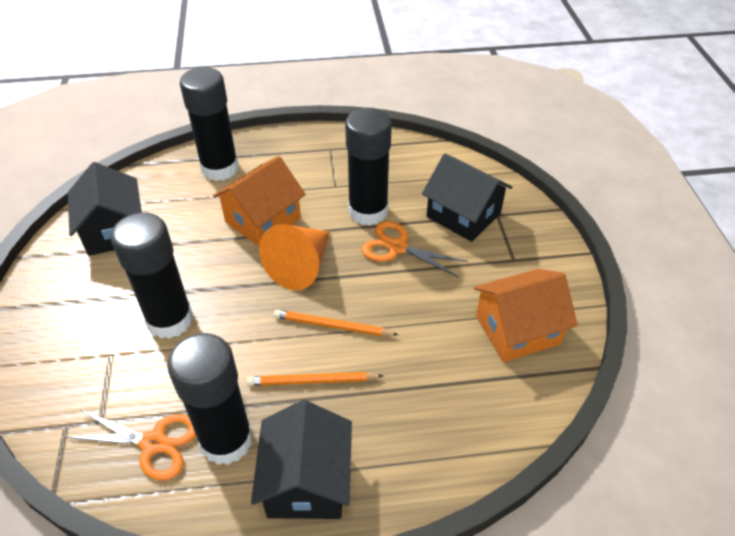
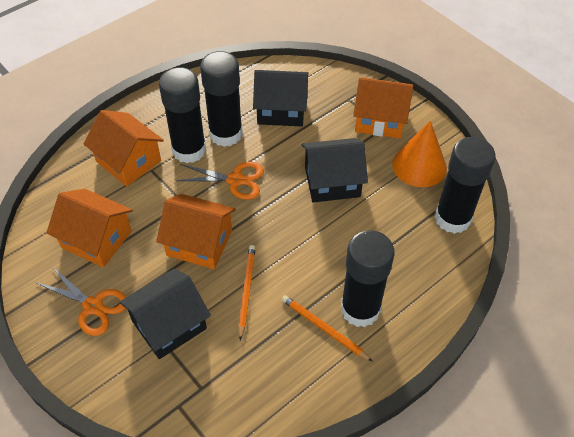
orange house: [213,156,306,246] [474,269,578,362] = 2 -> [46,189,133,267] [83,110,164,186] [156,194,236,269] [353,77,413,138] = 4

